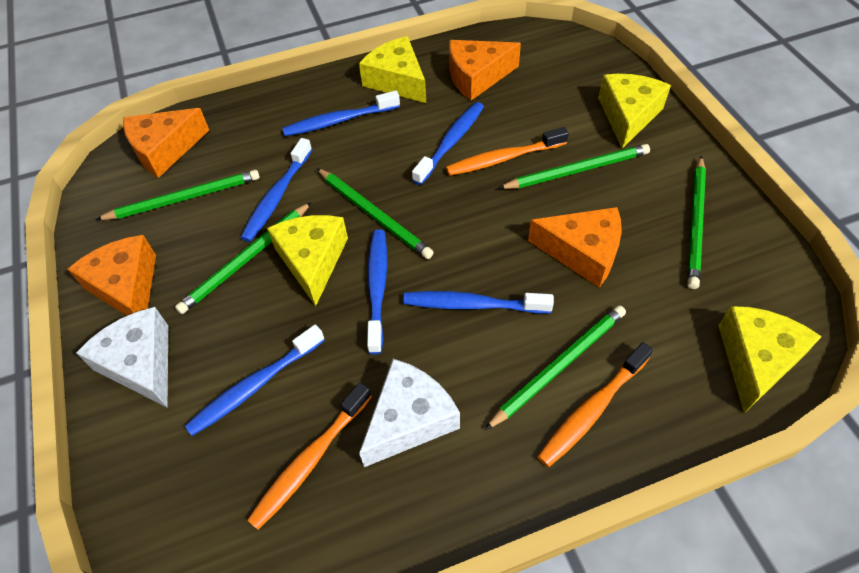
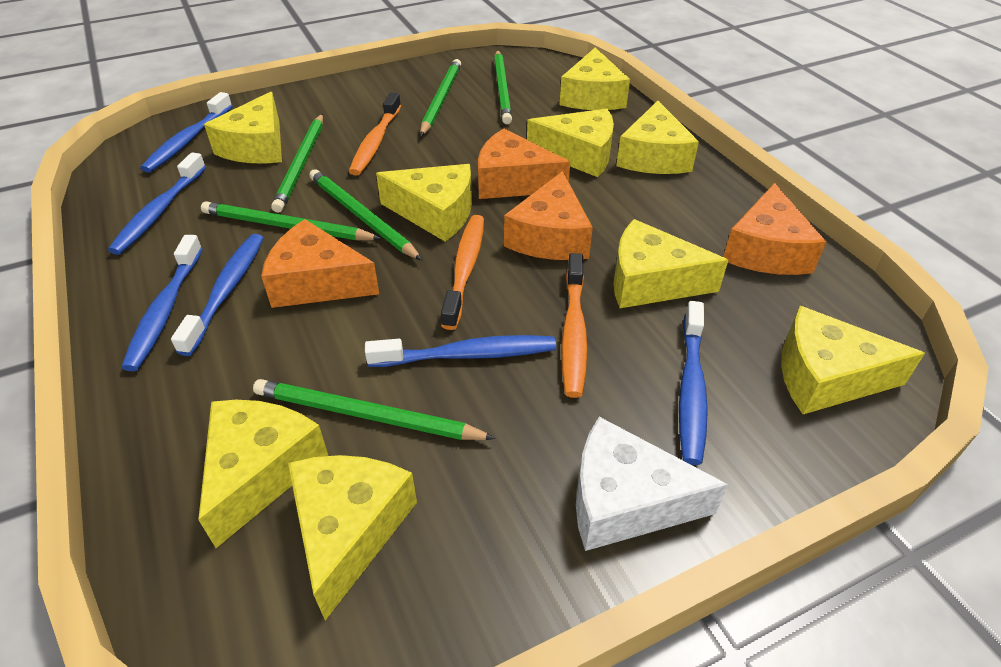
white cheese: [76,307,168,407] [359,359,460,467] = 2 -> [576,417,728,551] = 1
yellow cheese: [267,215,348,306] [359,36,426,103] [598,74,671,149] [718,306,822,413] = 4 -> [198,400,328,548] [204,92,282,163] [288,455,417,621] [376,164,472,242] [527,109,614,177] [560,47,630,110] [613,219,728,308] [616,101,699,174] [781,306,925,414] = 9

